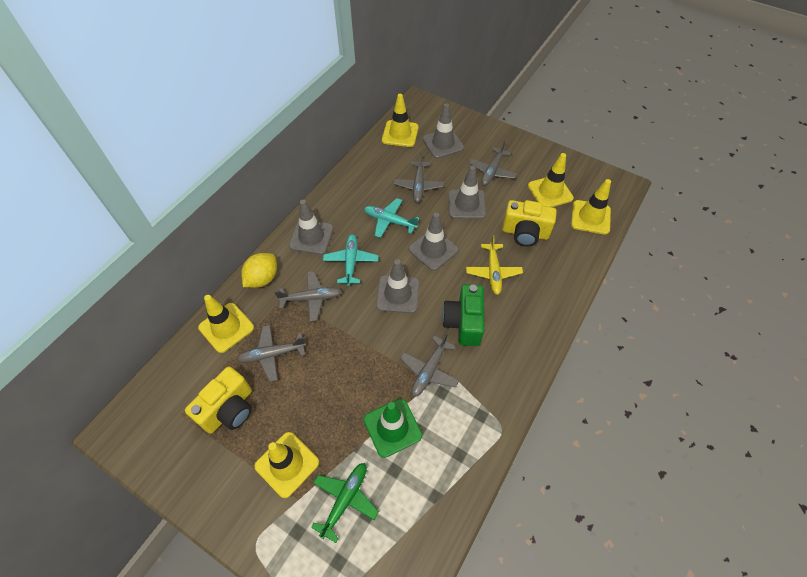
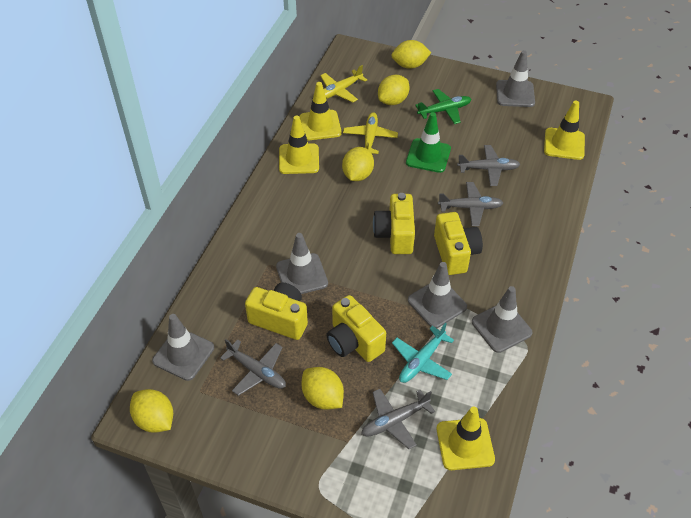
green camera: [442,284,485,346] = 1 -> none = 0
grey plane: [237,325,306,382] [274,271,342,322] [394,153,444,203] [400,333,459,397] [469,141,517,186] = 5 -> [220,339,286,396] [361,389,435,449] [438,182,503,226] [457,145,520,186] = 4
turquoise plane: [323,234,379,286] [364,198,420,238] = 2 -> [392,323,454,383] = 1
yellow camera: [185,366,252,434] [502,200,557,247] = 2 -> [245,283,308,340] [327,295,386,362] [373,193,415,254] [434,212,483,275] = 4
yellow lemon: [241,253,277,288] = 1 -> [130,389,173,433] [301,367,344,410] [342,147,374,181] [378,75,410,105] [391,40,431,69] = 5
yellow plane: [466,235,523,295] = 1 -> [320,65,367,102] [343,112,398,154] = 2
yellow traffic cone: [198,295,254,353] [254,432,319,498] [382,94,419,147] [528,153,574,207] [571,179,611,235] = 5 -> [279,115,319,174] [300,82,342,140] [437,406,495,470] [544,100,585,160] = 4

